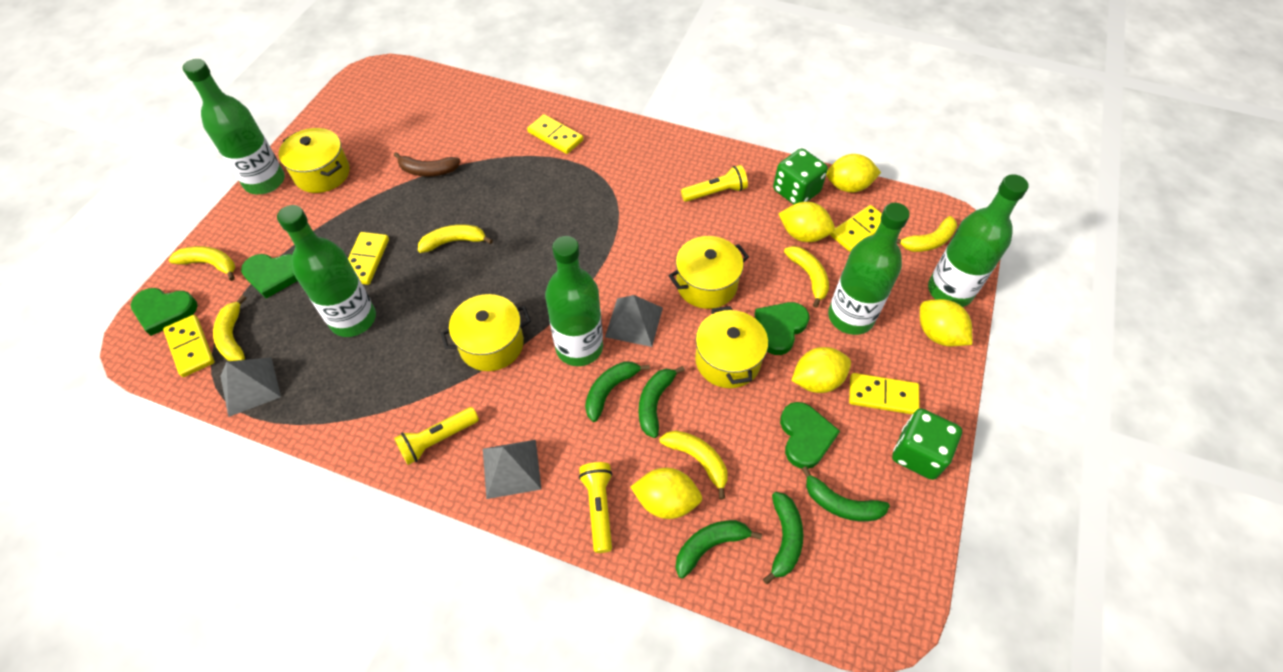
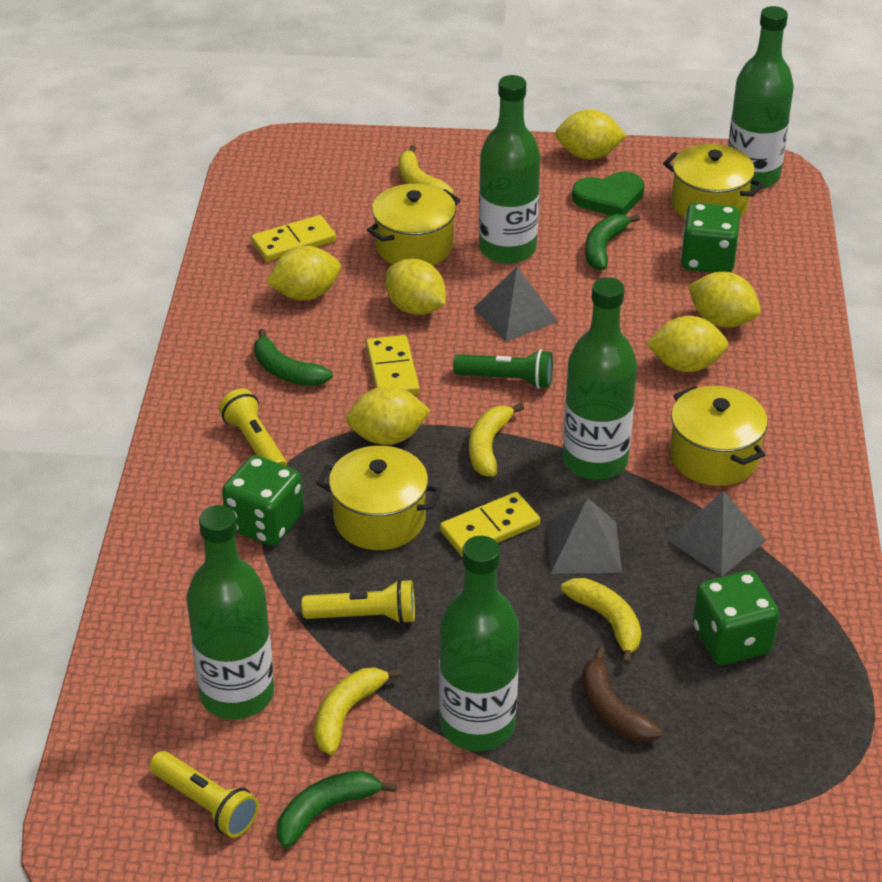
green banana: [585,362,650,422] [639,366,685,438] [676,520,762,578] [763,492,803,585] [802,466,890,521] = 5 -> [254,329,333,386] [277,770,397,848] [585,214,640,270] = 3
green dice: [773,148,828,205] [892,408,962,480] = 2 -> [222,455,304,546] [681,202,740,273] [693,571,780,665] = 3
green flashlight: none = 0 -> [453,349,553,389] = 1
green heart: [131,288,198,336] [241,254,298,299] [755,302,810,355] [780,402,840,469] = 4 -> [572,172,645,215] = 1
yellow banana: [169,246,235,281] [213,295,246,361] [418,224,493,253] [659,430,728,499] [784,246,829,308] [896,216,957,252] = 6 -> [315,667,402,755] [398,145,454,194] [469,403,524,477] [561,578,642,665] = 4
yellow domino: [163,315,215,377] [348,232,389,285] [527,114,583,154] [830,205,882,252] [849,373,920,414] = 5 -> [251,215,336,261] [366,335,420,395] [440,492,540,556] = 3
yellow lemon: [631,468,702,519] [779,202,835,242] [791,347,851,393] [826,154,881,193] [920,299,972,346] = 5 -> [266,246,341,301] [346,386,431,445] [385,259,446,315] [555,109,627,160] [646,316,728,372] [688,272,761,328] = 6

